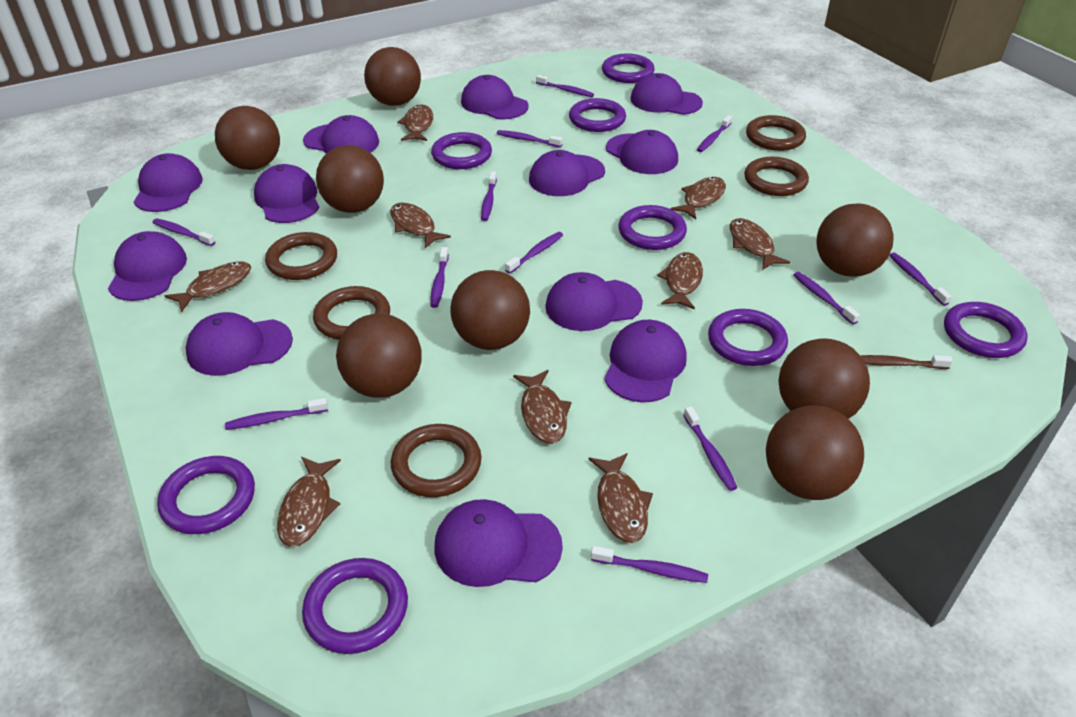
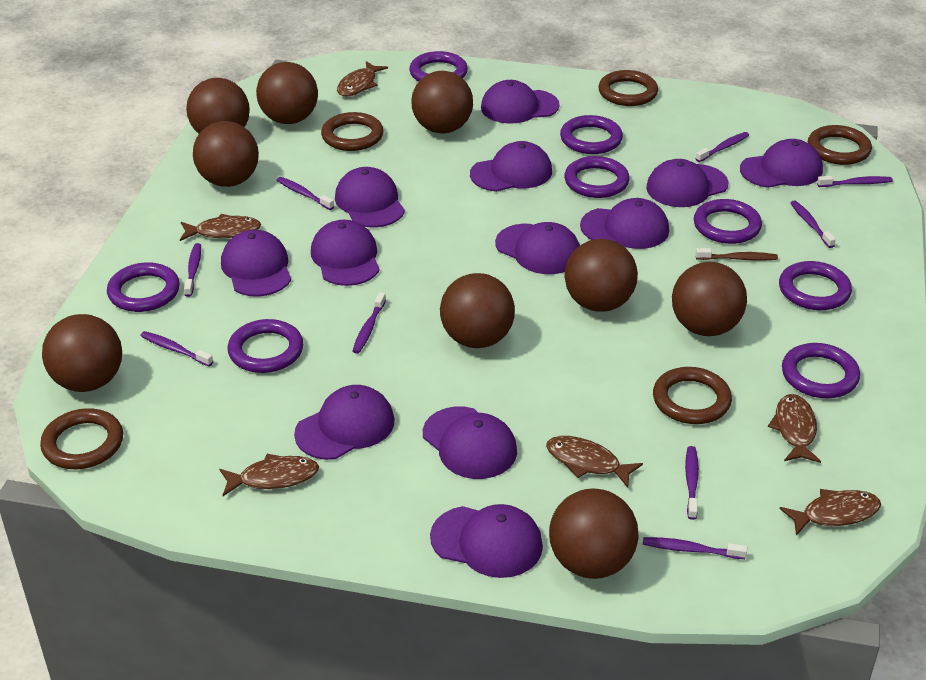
brown ball: [215,106,280,170] [316,145,384,213] [336,313,422,398] [364,47,421,106] [450,270,530,350] [766,405,864,500] [778,338,870,419] [817,203,893,277] = 8 -> [42,314,122,392] [186,78,250,134] [193,121,259,187] [256,62,318,124] [411,71,473,134] [440,273,515,348] [549,489,639,579] [565,239,638,312] [672,262,747,336] = 9
brown fish: [164,261,251,312] [277,457,341,547] [390,203,451,248] [397,105,433,141] [513,370,571,444] [589,453,653,543] [657,252,703,310] [670,177,726,219] [730,218,790,270] = 9 -> [180,214,261,241] [219,454,319,496] [337,61,388,96] [546,436,643,488] [768,394,821,463] [780,489,881,536] = 6
purple toothbrush: [152,218,215,246] [225,398,328,430] [430,247,449,308] [481,171,497,221] [497,130,563,147] [505,232,563,274] [536,75,594,97] [591,546,708,583] [683,406,737,491] [697,115,732,152] [794,272,860,324] [890,253,952,306] = 12 -> [140,331,213,366] [184,243,201,297] [277,177,334,210] [352,292,386,354] [643,537,747,559] [685,446,699,520] [696,132,749,162] [790,200,836,248] [817,176,893,187] = 9

